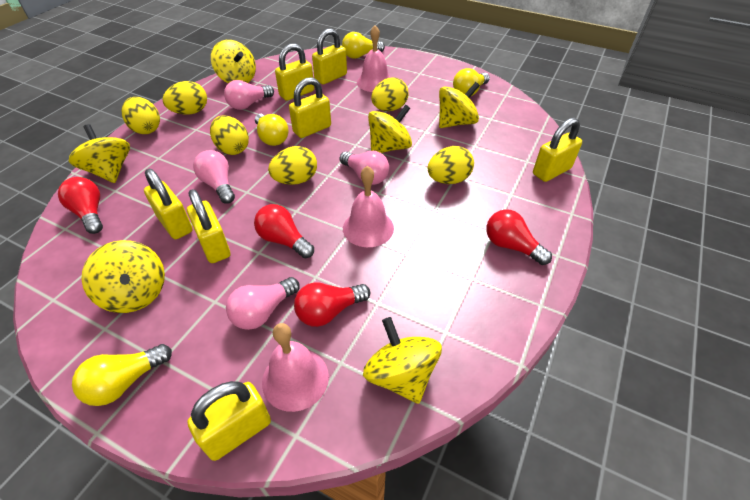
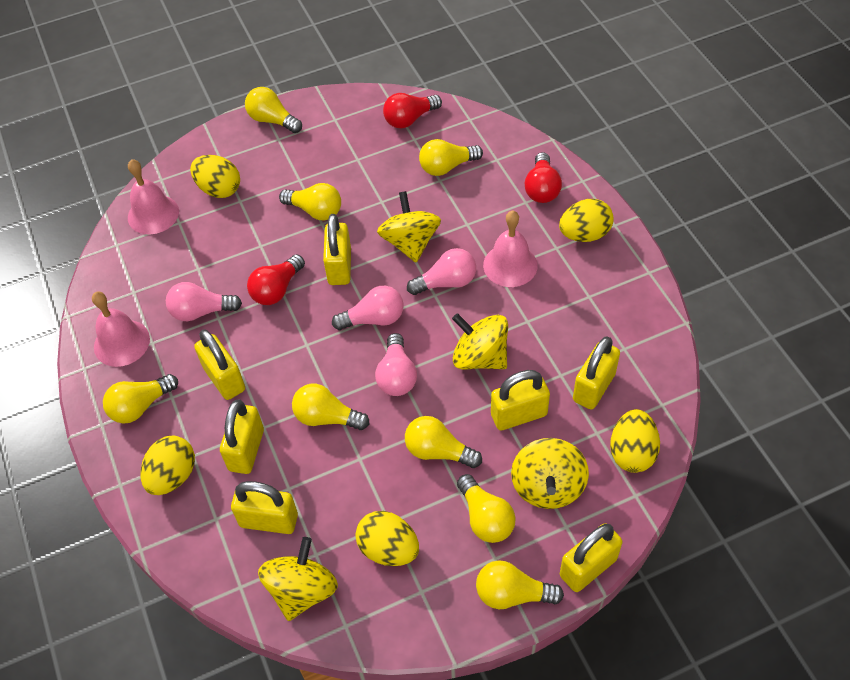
red light bulb: [58,177,103,234] [254,204,314,258] [294,282,370,327] [486,209,552,265] = 4 -> [247,254,305,305] [383,93,442,129] [525,152,562,203] = 3
yellow egg: [122,97,160,134] [162,81,207,115] [210,116,249,155] [268,146,317,185] [371,77,409,111] [428,146,474,184] = 6 -> [141,436,195,495] [190,155,240,198] [355,511,419,566] [559,199,614,242] [610,409,660,473] = 5
yellow light bulb: [72,344,172,406] [255,114,289,146] [342,32,385,59] [453,68,490,96] = 4 -> [103,374,178,424] [245,87,302,133] [279,183,341,220] [292,384,369,430] [405,416,482,468] [419,139,483,176] [457,474,515,543] [476,560,564,609] = 8
yellow spinning top: [69,124,130,183] [81,240,165,313] [211,40,256,83] [363,317,442,404] [368,105,412,153] [439,82,480,128] = 6 -> [258,537,338,621] [377,191,441,262] [452,313,508,370] [511,438,589,509] = 4

